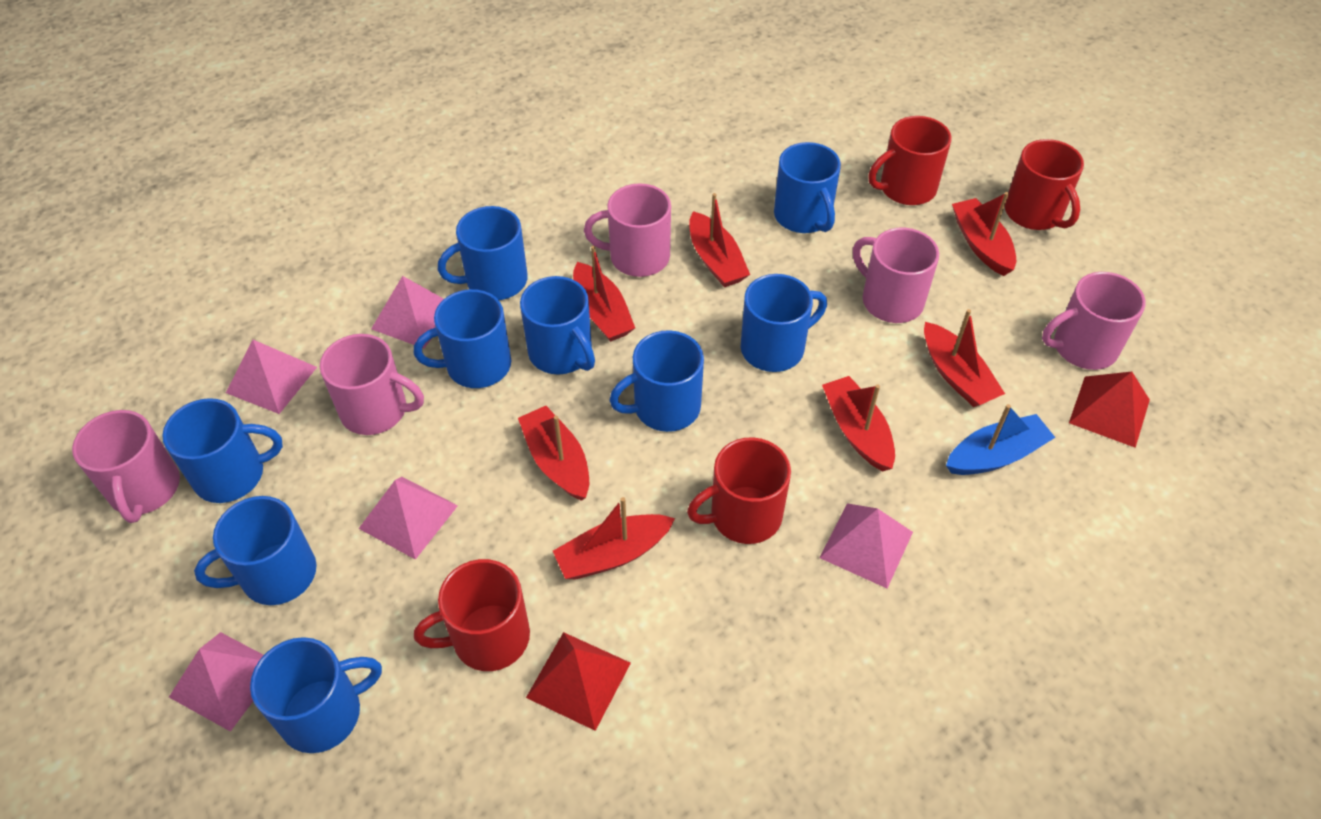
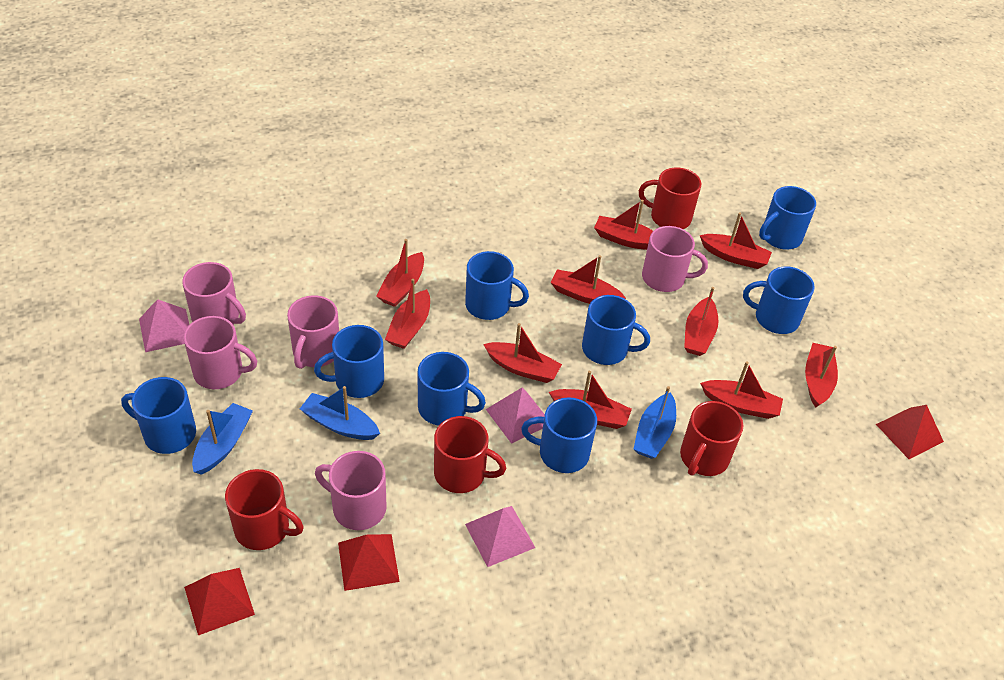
blue boat: [946,404,1055,475] = 1 -> [192,403,253,475] [300,386,380,440] [634,386,676,459] = 3
blue mug: [162,398,283,503] [194,496,317,605] [250,637,382,753] [414,289,512,388] [438,206,527,300] [520,276,595,375] [609,330,704,432] [741,274,827,372] [774,142,841,233] = 9 -> [121,377,196,454] [314,325,384,398] [417,352,486,426] [465,251,529,320] [521,397,597,473] [582,295,650,365] [743,266,815,334] [759,186,816,249] = 8
pink pyramid: [169,632,264,732] [226,340,317,414] [359,477,458,560] [371,276,444,348] [820,503,913,588] = 5 -> [139,299,189,352] [465,506,535,567] [486,387,545,444] = 3
red boat: [518,406,589,501] [553,497,675,579] [573,246,635,342] [689,193,750,287] [822,376,895,471] [924,309,1005,407] [952,192,1016,276] = 7 -> [376,239,424,307] [385,279,430,349] [483,323,562,383] [549,371,632,429] [551,255,626,304] [594,200,653,250] [684,287,718,356] [700,213,772,269] [700,361,783,419] [805,343,838,408] = 10
red pyramid: [526,632,631,731] [1069,371,1150,448] = 2 -> [184,568,255,635] [338,534,400,591] [876,405,944,459] = 3

